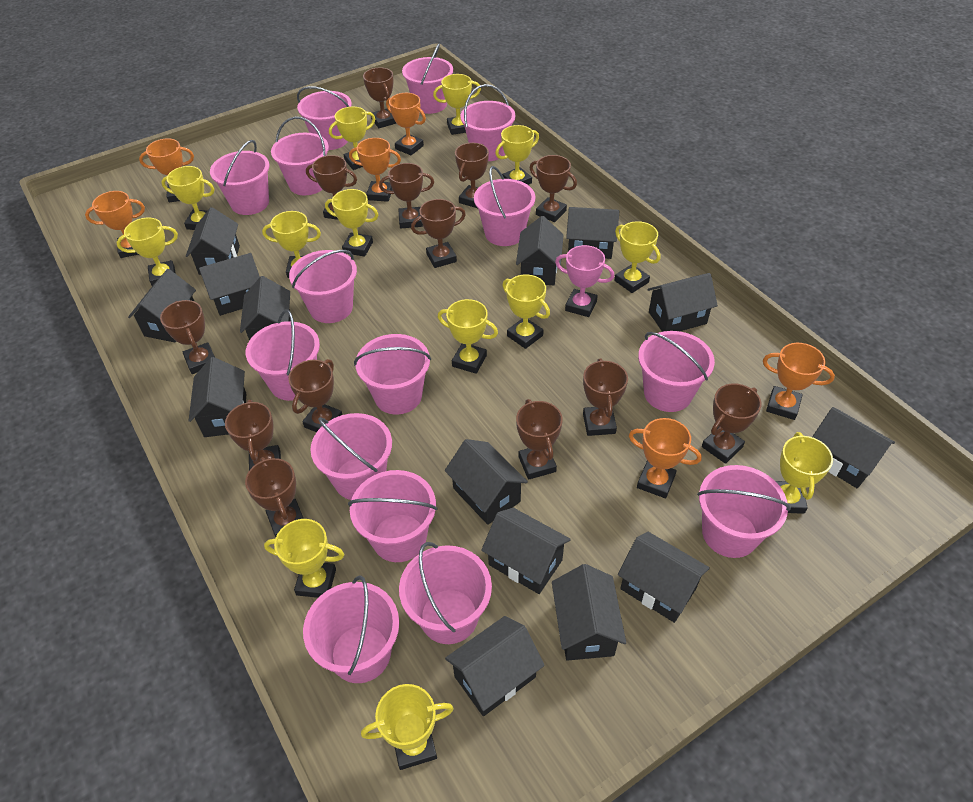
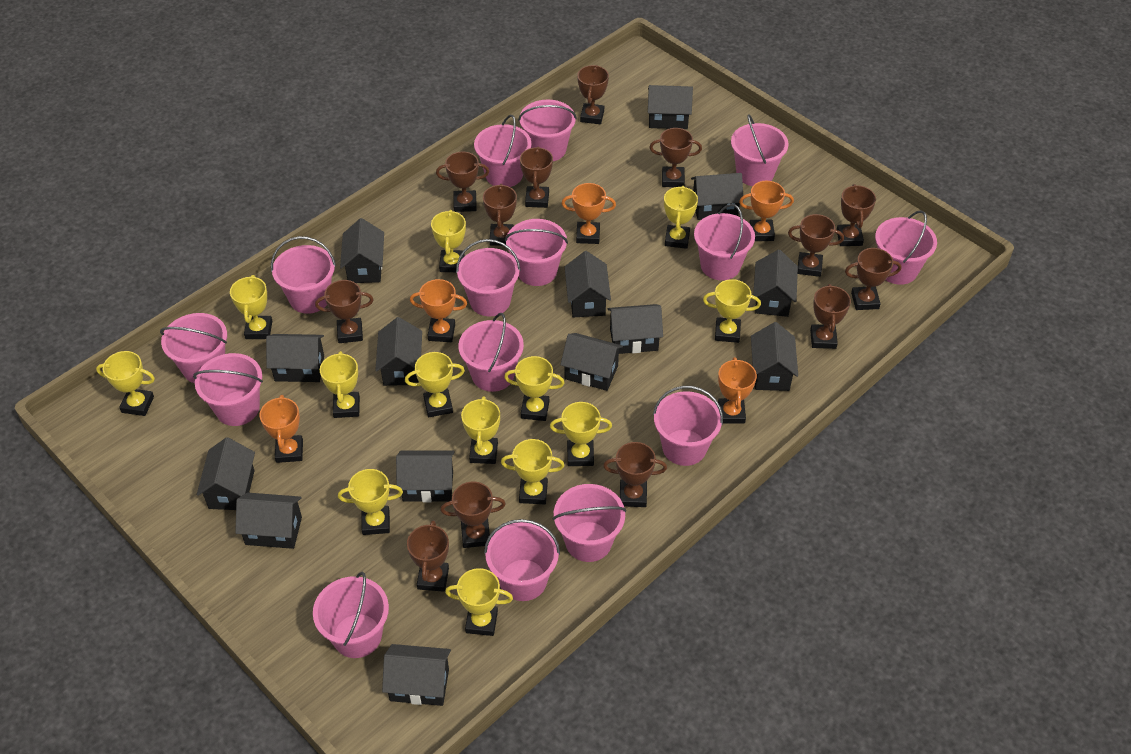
orange trophy: [85,191,145,258] [139,138,194,202] [349,138,401,202] [386,93,426,155] [628,418,702,498] [763,343,835,420] = 6 -> [259,395,303,463] [410,279,467,342] [561,183,616,244] [718,357,757,424] [739,181,794,241] = 5
pink trophy: [555,245,614,317] = 1 -> none = 0

